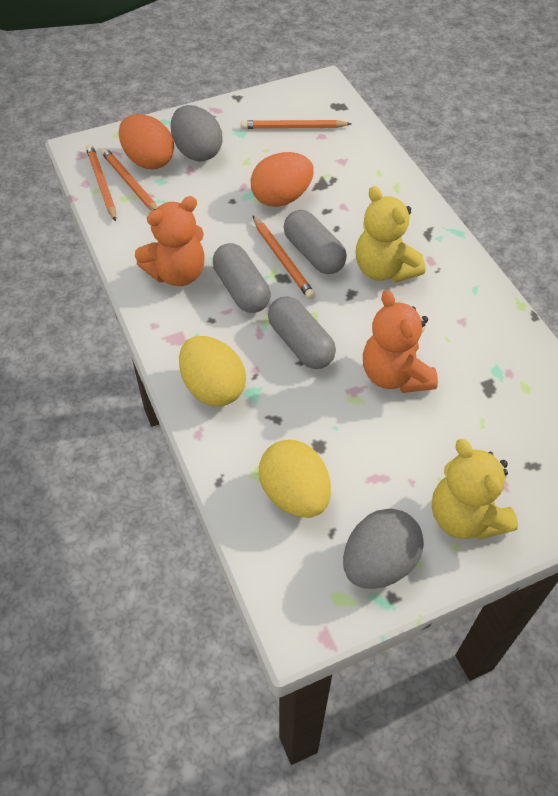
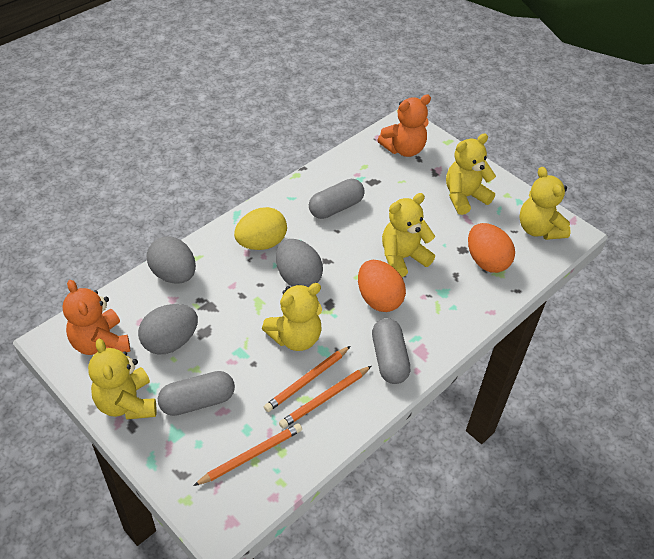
grey egg: [171,105,223,161] [343,508,424,589] = 2 -> [138,304,198,354] [147,236,196,283] [276,239,323,287] = 3
orange pencil: [86,144,116,222] [101,148,157,211] [241,120,351,129] [252,215,315,299] = 4 -> [193,423,302,486] [264,346,351,412] [279,366,371,428] = 3
yellow egg: [179,336,246,406] [259,440,331,518] = 2 -> [234,207,287,250] = 1
yellow teddy bear: [356,186,426,283] [432,439,518,540] = 2 -> [88,338,157,419] [262,283,322,351] [382,193,435,278] [446,134,496,215] [520,167,571,240] = 5

